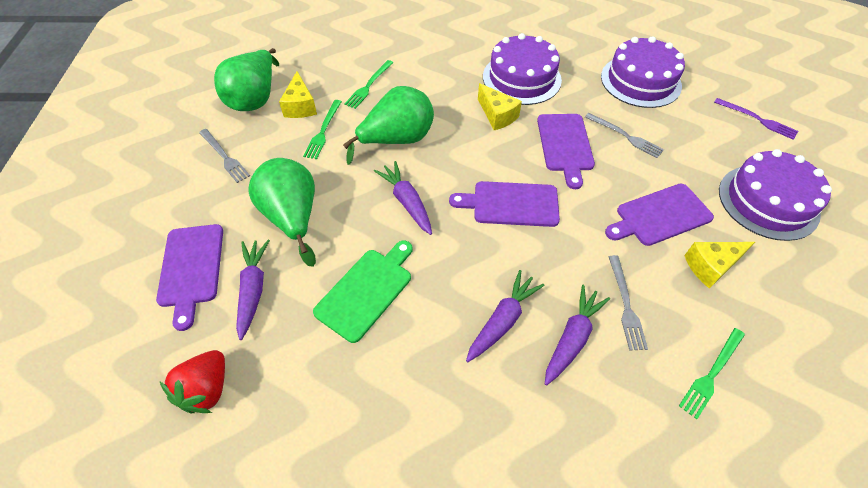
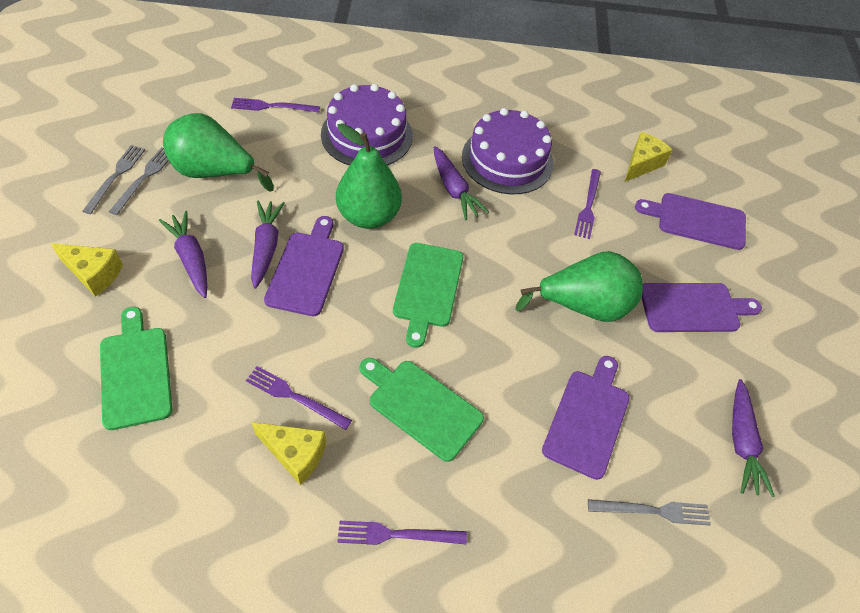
green cutting board: [313,241,413,343] = 1 -> [100,307,173,430] [360,358,484,462] [393,243,463,348] = 3
green fork: [303,100,342,159] [344,60,393,109] [679,328,745,419] = 3 -> none = 0
purple cake: [483,33,562,105] [601,36,685,108] [719,149,832,241] = 3 -> [321,84,413,166] [462,108,554,194] = 2
purple fork: [714,98,798,140] = 1 -> [231,98,320,113] [246,366,352,430] [337,521,467,545] [574,169,601,239] = 4
red strawberry: [160,350,225,414] = 1 -> none = 0

